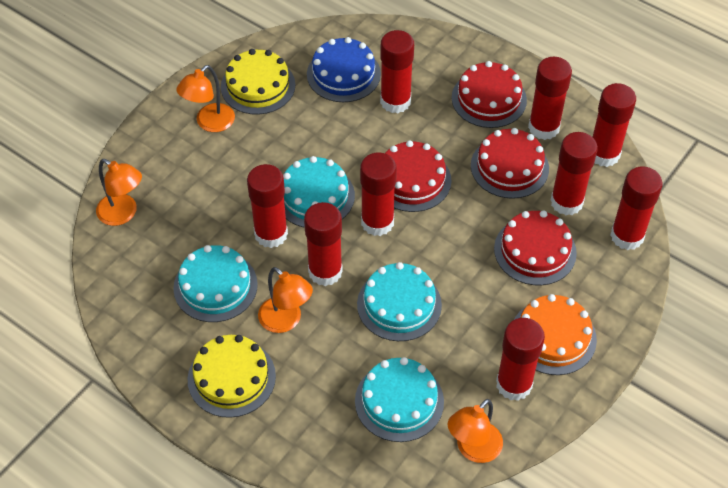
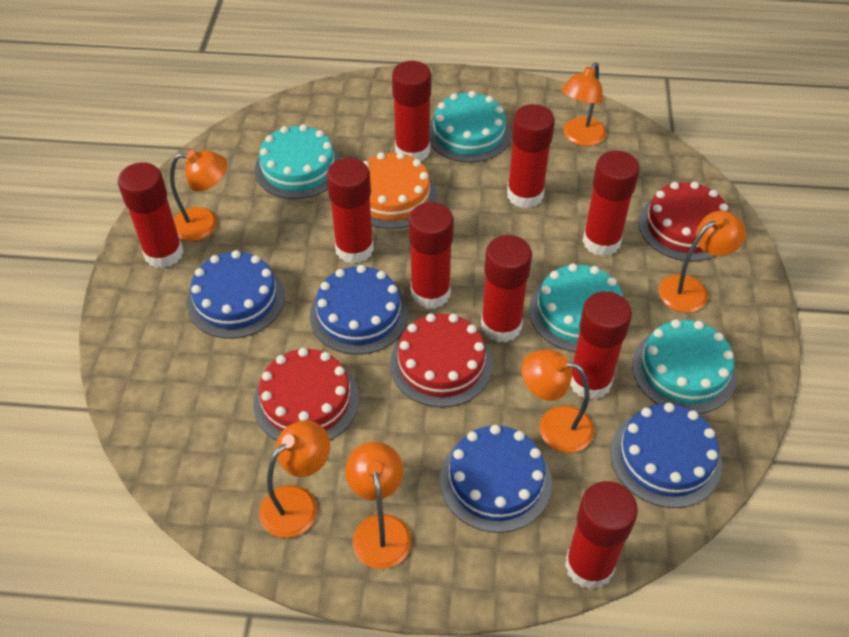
blue cake: [307,37,381,102] = 1 -> [187,250,285,339] [310,265,408,355] [440,425,552,533] [610,403,722,508] = 4
orange lamp: [96,159,142,226] [176,65,235,132] [258,267,313,333] [448,399,503,463] = 4 -> [170,150,227,241] [259,420,330,538] [345,442,411,569] [522,350,594,453] [562,62,606,146] [658,211,746,313] = 6
red cake: [385,140,452,212] [451,61,527,128] [471,128,549,199] [494,210,577,285] = 4 -> [253,348,359,441] [390,313,493,407] [638,182,729,262] = 3
yellow cake: [188,335,276,418] [221,49,295,115] = 2 -> none = 0

